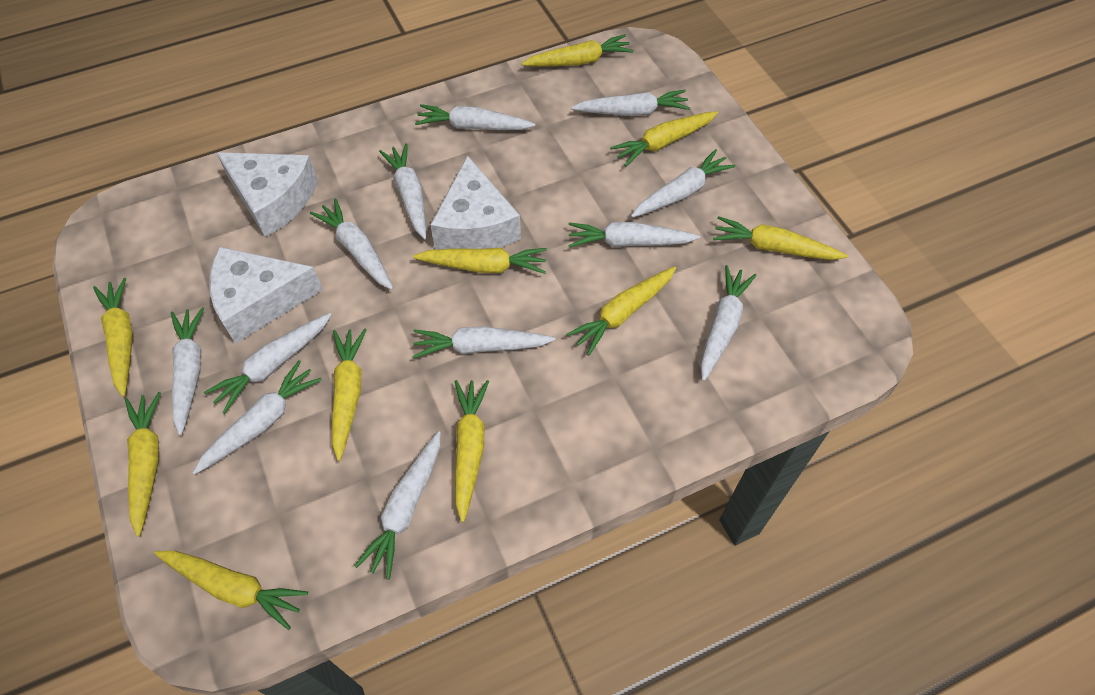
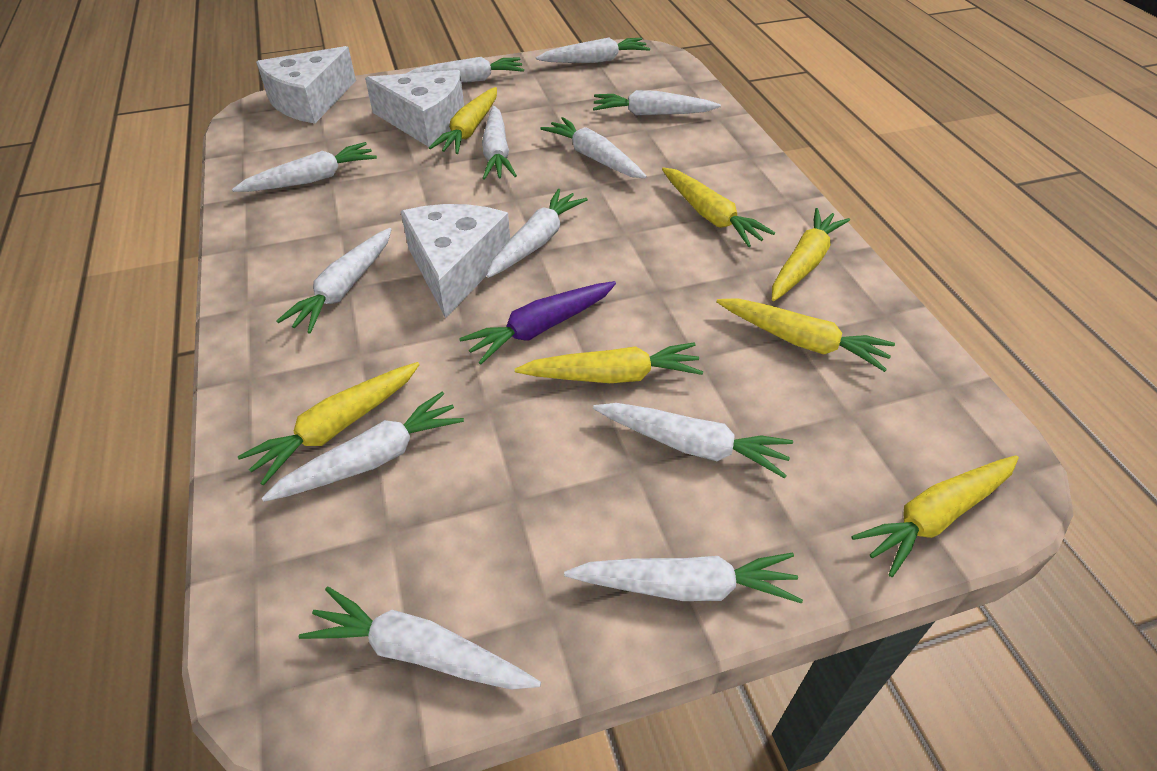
purple carrot: none = 0 -> [459,281,616,364] = 1
yellow carrot: [93,278,133,397] [125,392,161,537] [154,551,308,630] [332,329,367,461] [413,248,547,274] [454,380,489,522] [521,34,633,66] [566,266,676,355] [610,111,718,166] [713,216,848,260] = 10 -> [238,362,420,486] [429,87,497,154] [515,342,703,383] [662,167,775,247] [717,298,895,372] [772,208,850,301] [851,455,1019,577] = 7

